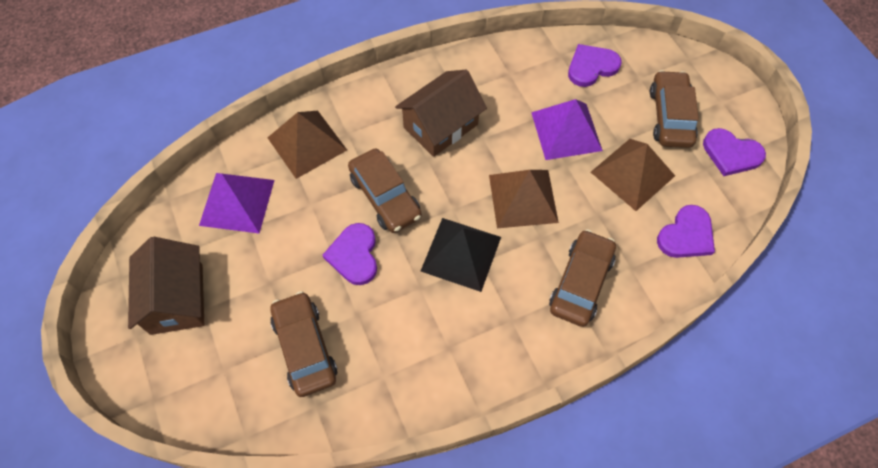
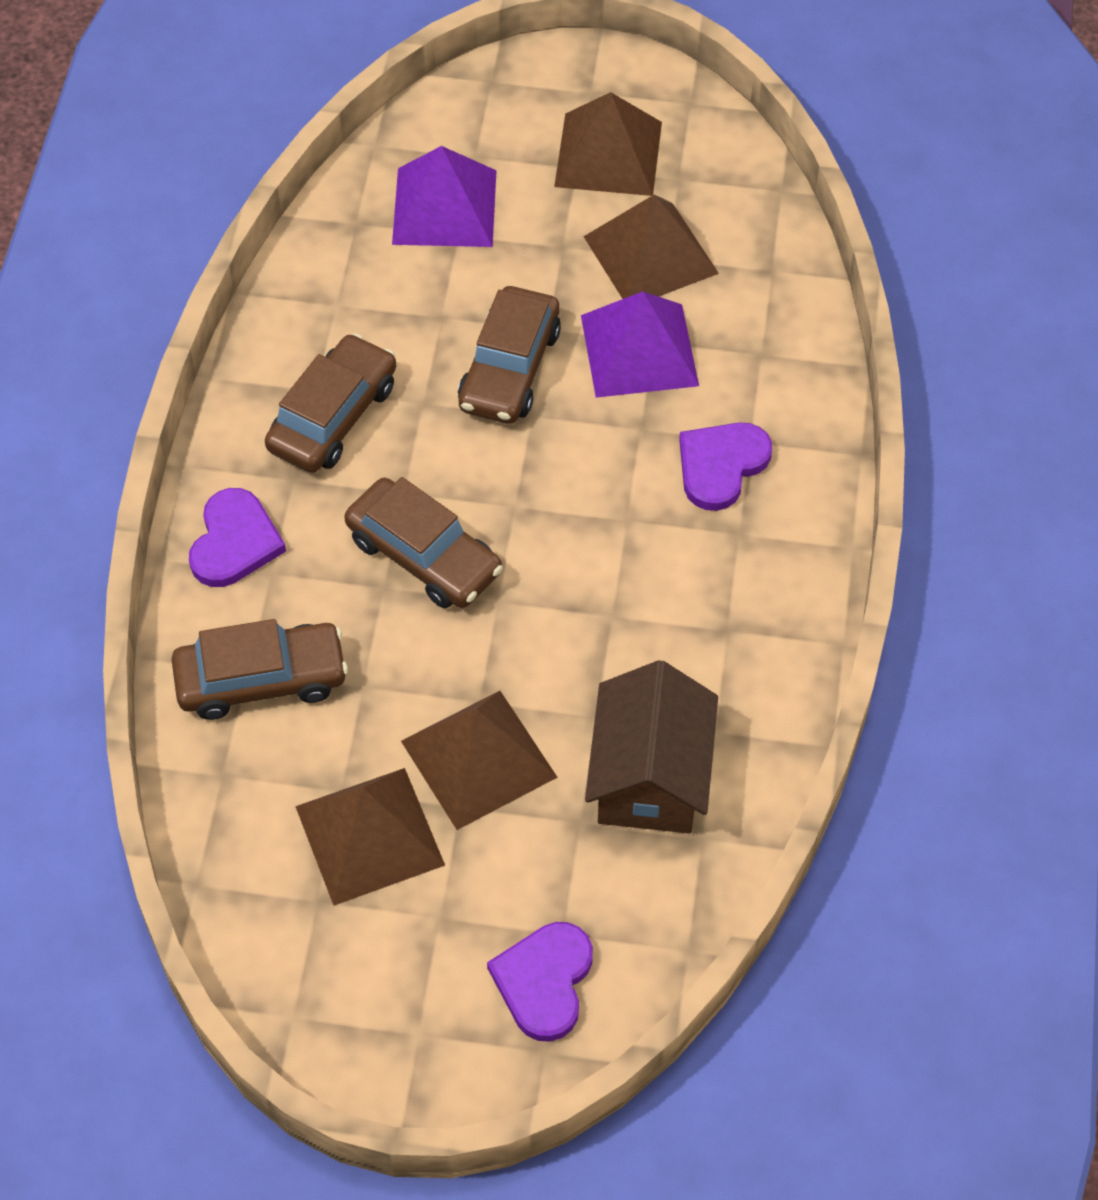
black pyramid: [421,218,501,292] = 1 -> none = 0
brown house: [128,237,204,335] [395,70,487,157] = 2 -> [585,660,718,834] = 1
brown pyramid: [267,111,347,179] [489,170,559,228] [591,139,675,211] = 3 -> [295,768,445,906] [401,691,558,830] [554,92,662,196] [583,194,719,299] = 4
purple heart: [323,223,377,285] [568,44,622,87] [657,205,715,258] [703,128,766,176] = 4 -> [189,488,286,587] [487,922,593,1042] [679,423,772,511] = 3

